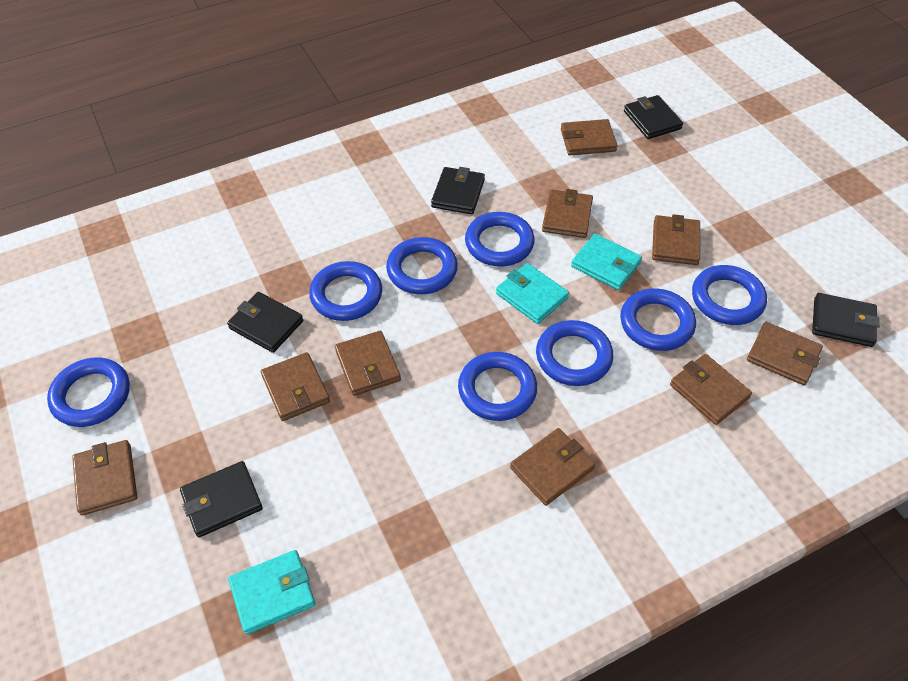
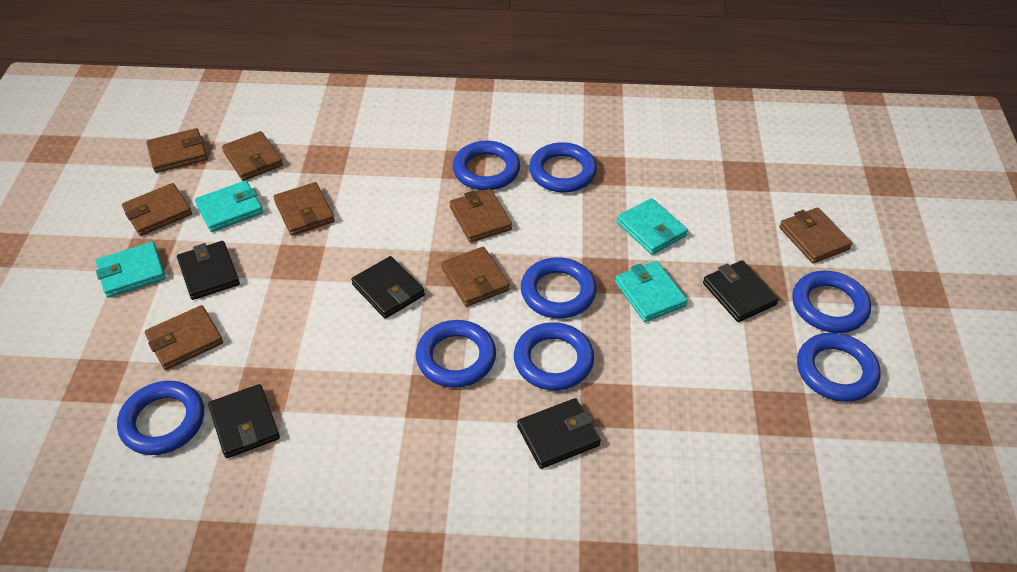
brown wallet: [72,440,137,516] [261,352,330,421] [335,331,401,396] [510,428,595,506] [542,189,593,238] [561,119,617,155] [652,214,700,265] [670,354,752,425] [747,322,823,385] = 9 -> [122,183,192,236] [145,305,223,370] [146,128,207,173] [222,131,283,181] [274,182,335,236] [441,247,509,307] [449,189,512,243] [779,208,852,263] = 8
turquoise wallet: [228,550,315,634] [496,263,569,324] [571,234,642,290] = 3 -> [96,242,166,298] [195,180,263,232] [615,261,688,322] [617,198,688,255] = 4

